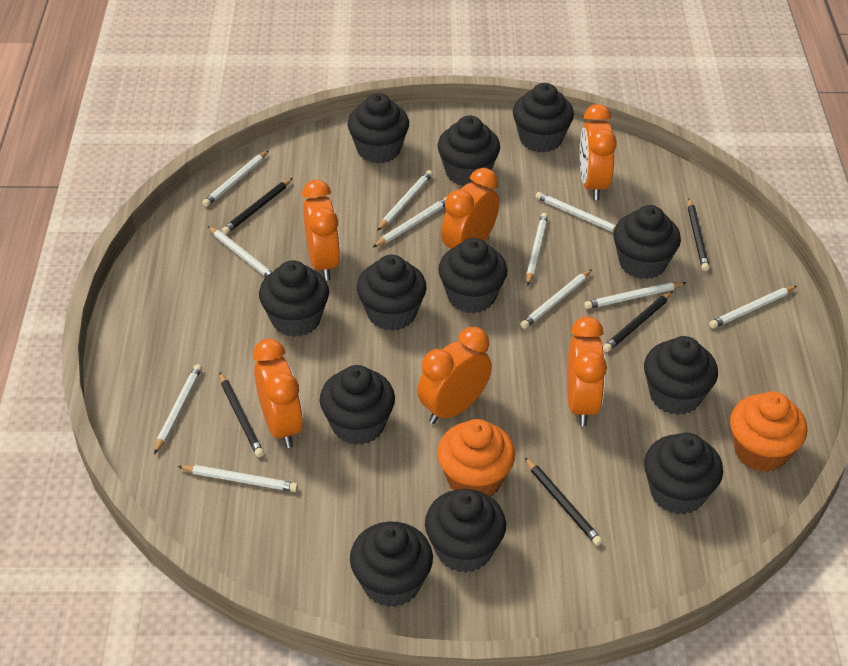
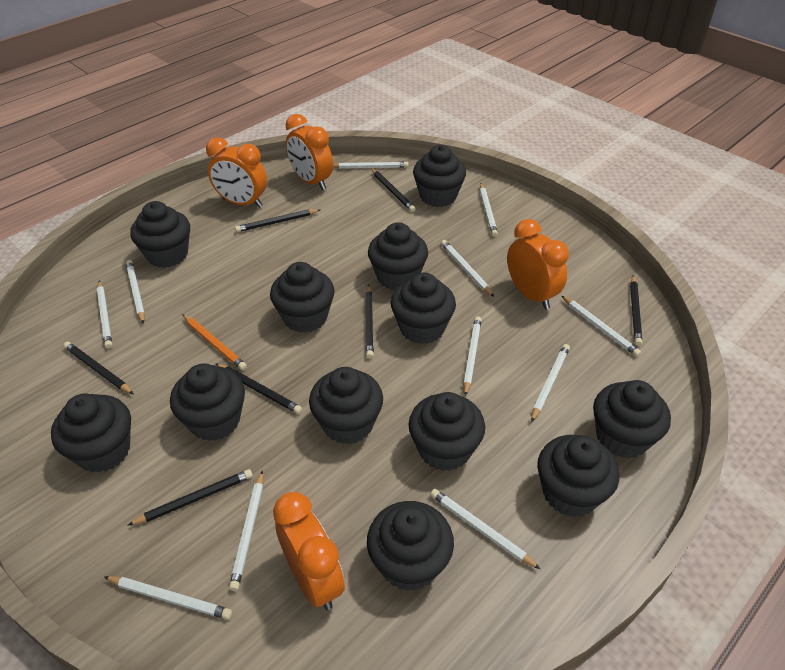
black pencil: [219,372,264,457] [221,178,293,235] [525,457,603,546] [603,291,673,352] [688,198,709,271] = 5 -> [63,342,134,394] [127,469,253,526] [215,363,302,414] [235,209,320,232] [365,285,374,358] [371,168,416,212] [630,275,642,346] = 7
orange clock: [253,339,303,448] [302,180,340,280] [417,327,492,424] [441,168,499,249] [567,317,607,426] [580,104,617,200] = 6 -> [206,138,267,208] [273,492,345,610] [285,114,333,190] [507,219,569,309] = 4
orange cupcake: [437,419,515,496] [730,391,807,472] = 2 -> none = 0
orange pencil: none = 0 -> [182,314,247,370] = 1

